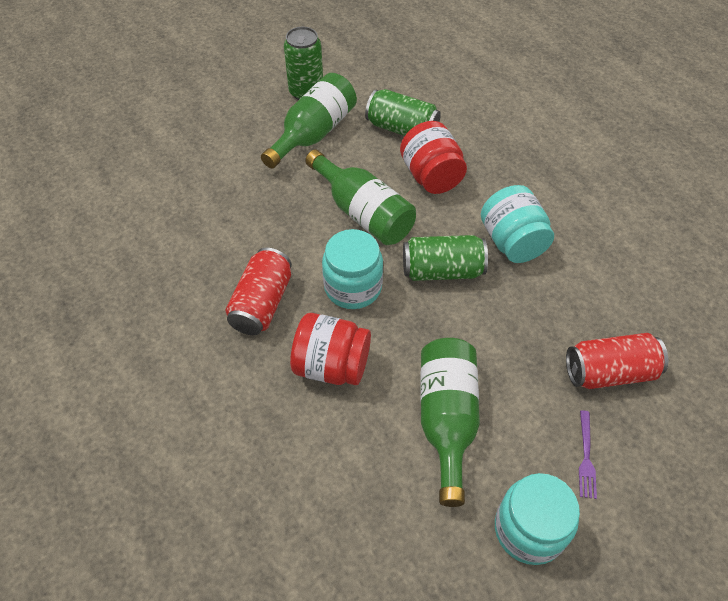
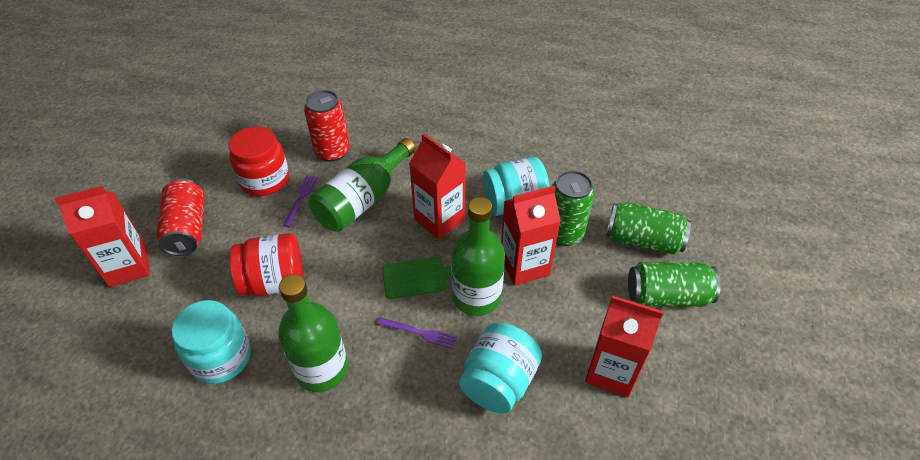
green cutting board: none = 0 -> [382,257,452,299] = 1
purple fork: [579,411,597,499] = 1 -> [283,175,318,227] [377,317,457,349] = 2
red carton: none = 0 -> [55,186,150,287] [409,133,466,239] [501,186,561,286] [585,296,664,397] = 4

